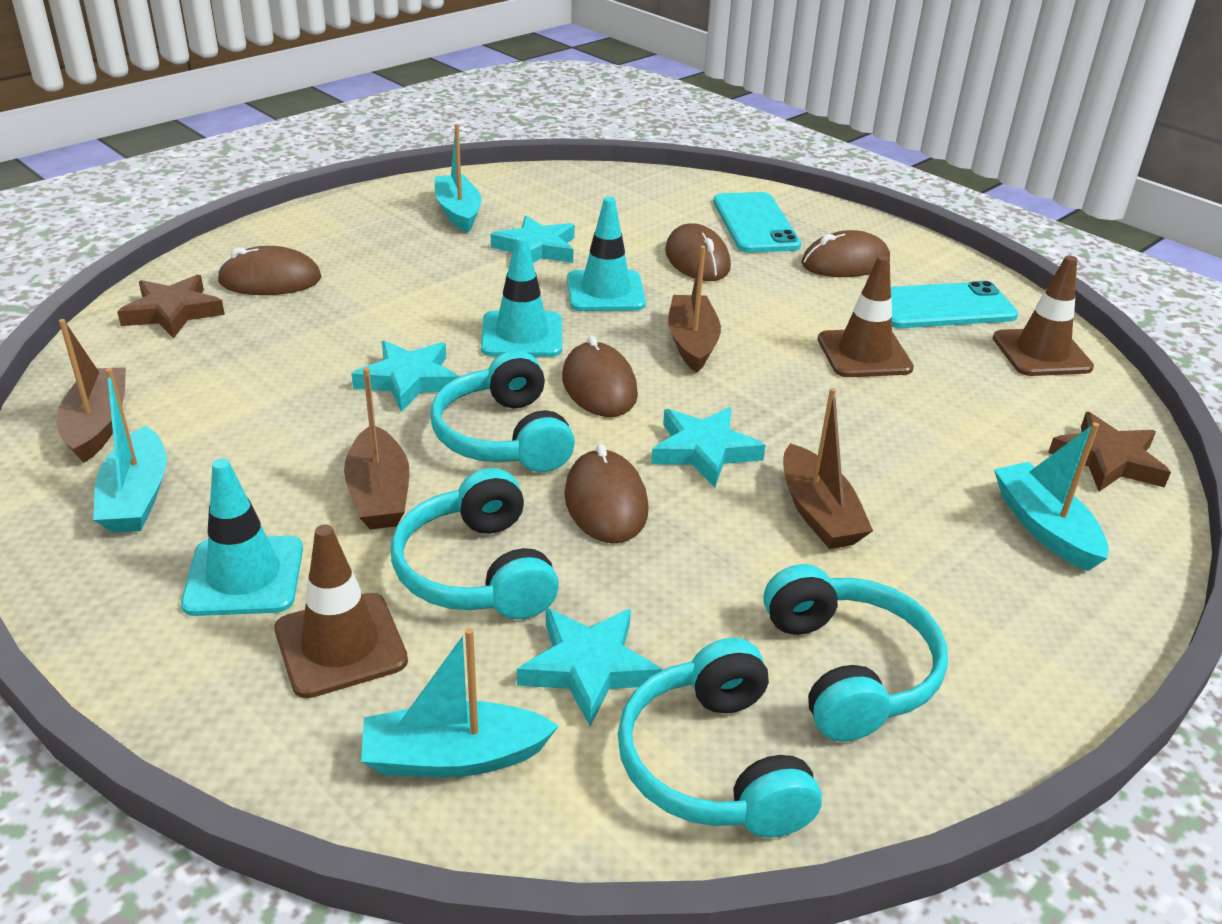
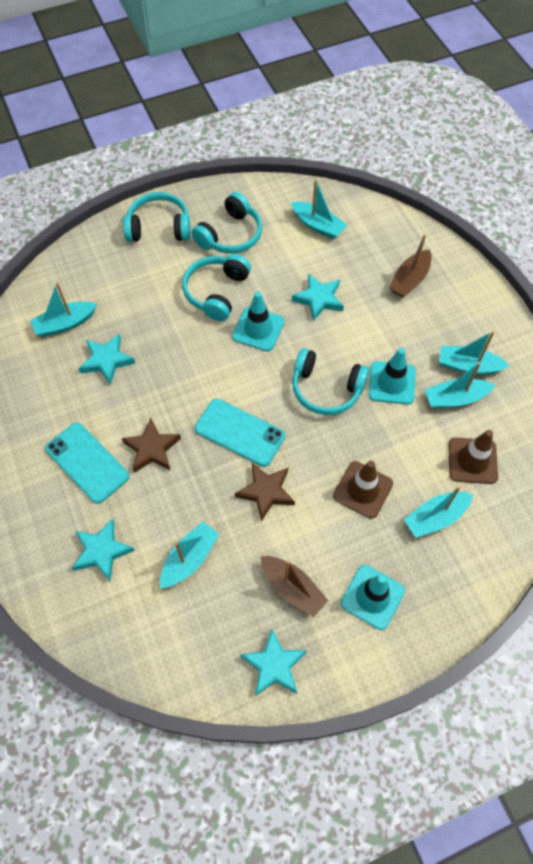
brown boat: [56,319,126,463] [344,367,410,529] [668,246,721,373] [783,388,873,549] = 4 -> [261,556,328,618] [389,234,432,298] = 2
brown mouse: [217,246,322,295] [562,335,638,417] [565,443,648,543] [665,223,731,281] [801,230,890,277] = 5 -> none = 0
brown traffic cone: [274,525,408,698] [818,255,914,377] [993,255,1094,376] = 3 -> [333,461,393,519] [448,430,498,484] = 2
turquoise boat: [93,368,167,533] [361,628,559,777] [435,124,481,233] [994,423,1109,571] = 4 -> [30,283,97,337] [160,522,219,588] [291,180,347,239] [404,486,473,538] [425,362,495,408] [439,331,510,375] = 6

